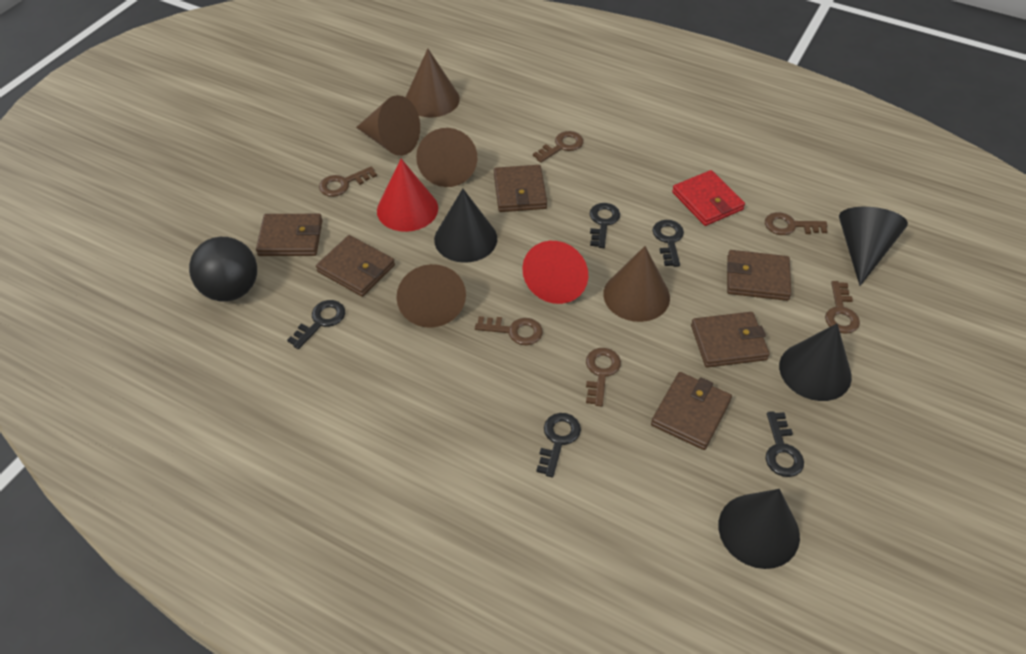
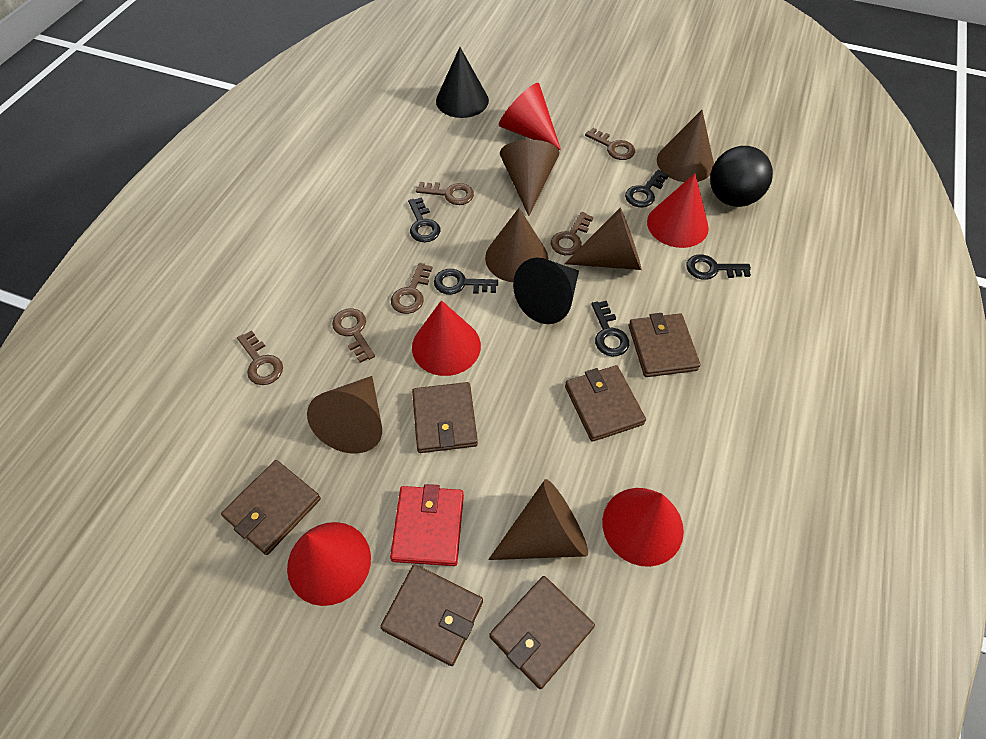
black cone: [434,189,497,263] [718,489,800,569] [779,324,852,401] [839,207,908,286] = 4 -> [436,47,489,118] [513,258,579,324] = 2
brown cone: [356,95,420,156] [396,264,466,328] [406,49,460,117] [416,128,477,187] [603,246,670,322] = 5 -> [307,376,382,453] [485,208,548,282] [488,479,588,560] [500,140,560,216] [564,208,642,270] [657,110,714,182] = 6
red cone: [377,159,438,232] [522,241,588,304] = 2 -> [287,522,371,606] [412,300,481,376] [499,83,561,150] [602,488,684,567] [647,173,709,248] = 5

